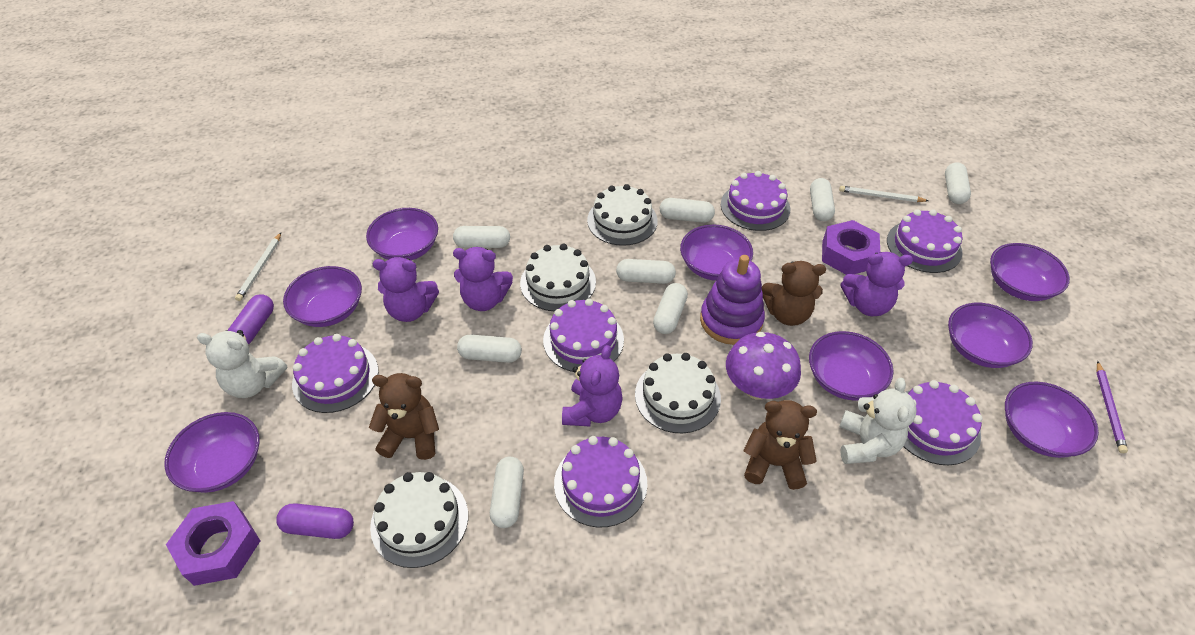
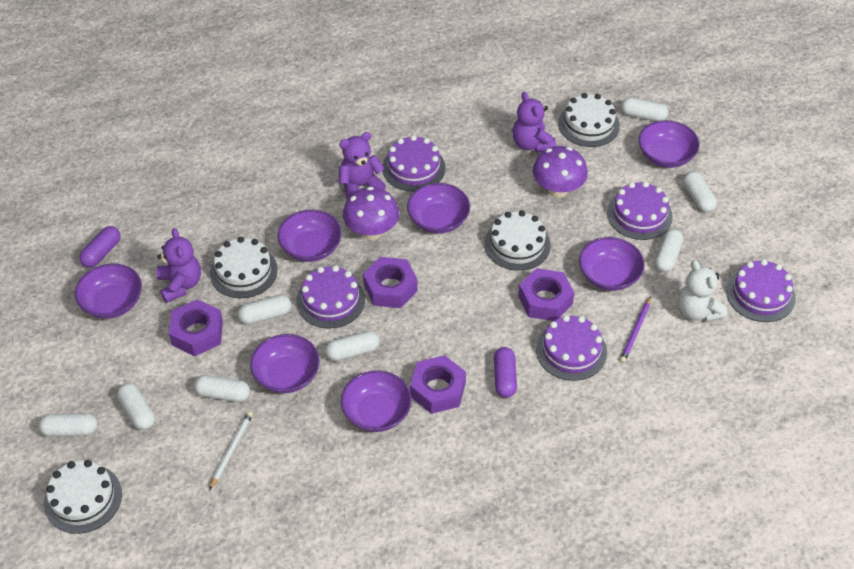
brown teddy bear: [369,373,439,460] [743,400,817,490] [762,261,826,326] = 3 -> none = 0
purple bowl: [164,412,260,493] [283,266,362,327] [366,208,438,260] [680,224,753,281] [809,331,894,401] [948,303,1033,368] [990,243,1070,301] [1005,381,1099,458] = 8 -> [75,264,142,319] [250,334,320,393] [278,210,342,262] [341,370,412,432] [407,183,470,234] [579,237,645,291] [639,120,700,168] = 7
purple cake: [292,334,379,413] [543,298,624,372] [554,436,648,527] [721,171,790,231] [887,209,963,273] [904,380,983,465] = 6 -> [296,265,365,328] [383,135,446,192] [536,315,607,381] [607,181,673,240] [726,259,796,322] = 5
purple mushroom: [726,332,801,400] = 1 -> [343,186,399,240] [532,146,588,198] = 2
purple nut: [166,501,260,586] [822,220,880,275] = 2 -> [169,299,223,356] [363,257,418,308] [410,355,466,414] [518,268,574,321] = 4
purple stacking toy: [700,255,765,345] = 1 -> none = 0
purple teddy bear: [373,257,439,322] [453,247,513,311] [562,345,623,426] [841,252,913,316] = 4 -> [157,228,201,303] [339,132,386,199] [513,92,556,153] = 3
white pencil: [235,233,281,301] [839,186,928,202] = 2 -> [209,411,253,490] = 1
white teddy bear: [197,330,287,398] [839,378,917,464] = 2 -> [678,260,727,322] = 1

